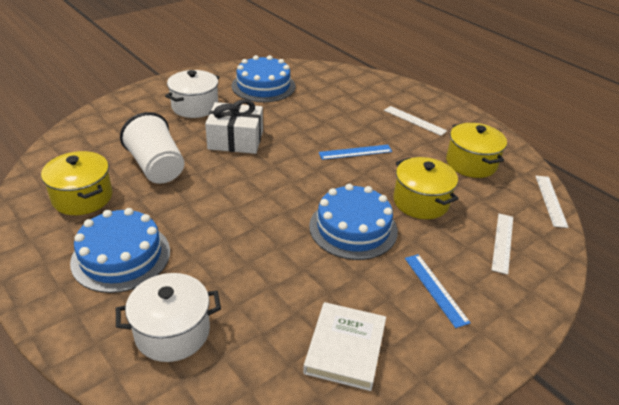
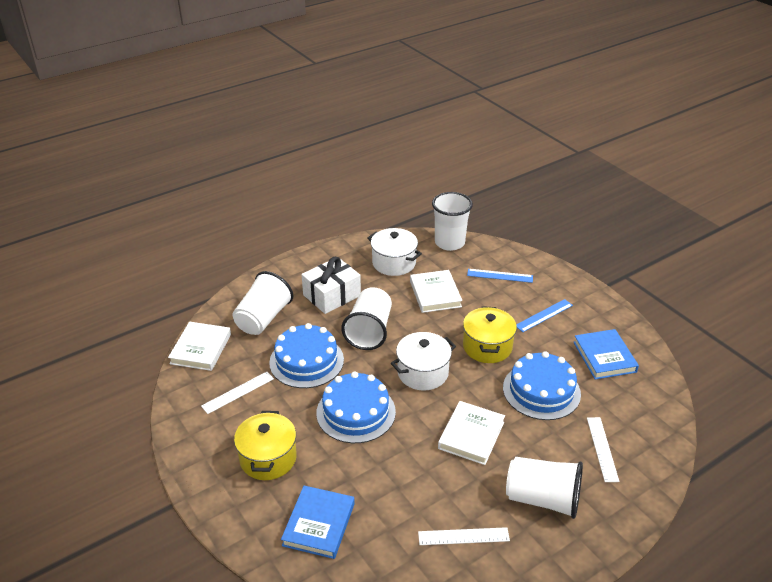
blue book: none = 0 -> [281,486,355,559] [573,329,639,379] = 2
white book: [303,302,386,391] = 1 -> [168,322,231,371] [410,270,462,313] [438,401,505,465] = 3
white cup: [120,112,184,184] = 1 -> [233,271,294,335] [341,287,392,350] [432,192,473,251] [506,457,583,519] = 4
yellow pot: [41,151,112,215] [393,157,459,219] [446,123,507,178] = 3 -> [234,411,297,480] [463,306,517,363] = 2

